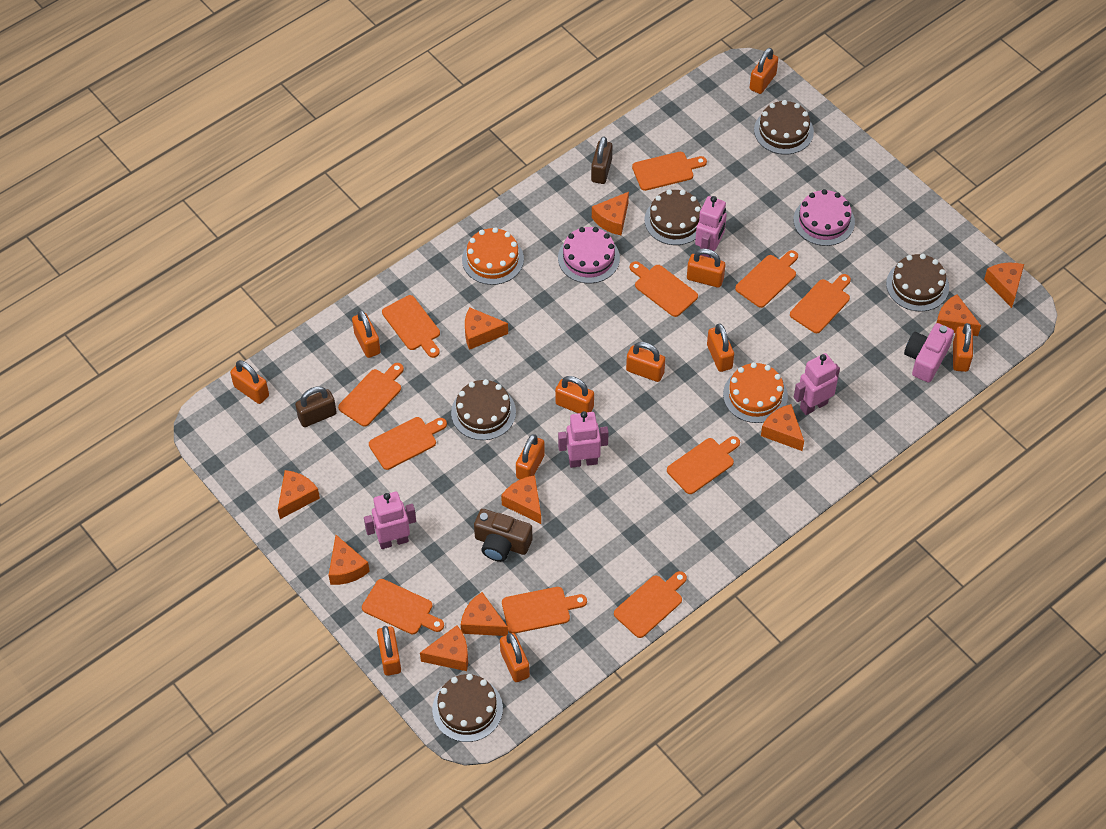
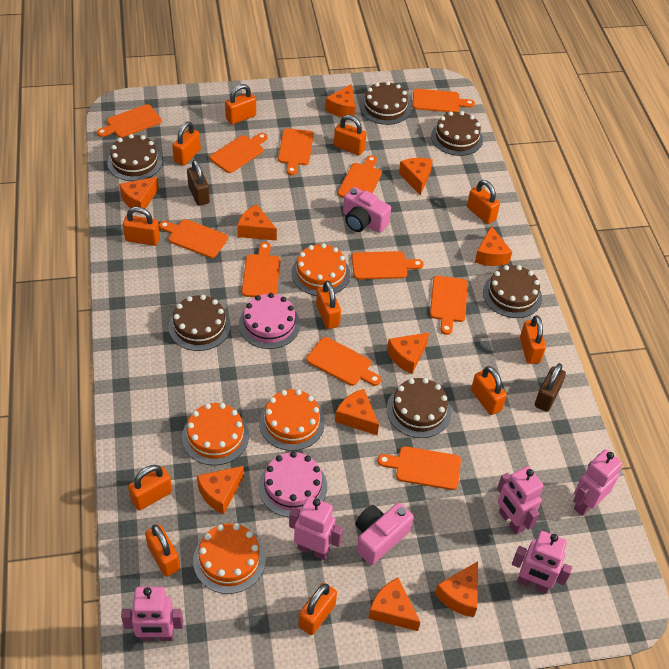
brown cake: [432,674,503,742] [451,379,516,440] [644,189,701,245] [754,100,814,155] [886,254,949,312] = 5 -> [107,134,162,181] [169,295,231,351] [360,81,411,125] [387,378,451,438] [431,111,483,156] [483,265,542,318] = 6
brown camera: [474,509,532,562] = 1 -> none = 0
orange cake: [462,227,524,285] [723,362,788,423] = 2 -> [182,403,249,465] [193,523,266,594] [259,389,325,451] [292,243,350,296] = 4
pink camera: [904,323,954,382] = 1 -> [343,187,391,233] [355,503,414,565] = 2
pink robot: [364,492,416,549] [558,411,609,468] [695,196,727,258] [794,353,840,415] = 4 -> [121,587,183,641] [289,496,343,560] [497,466,543,534] [512,531,573,594] [573,449,623,516] = 5

